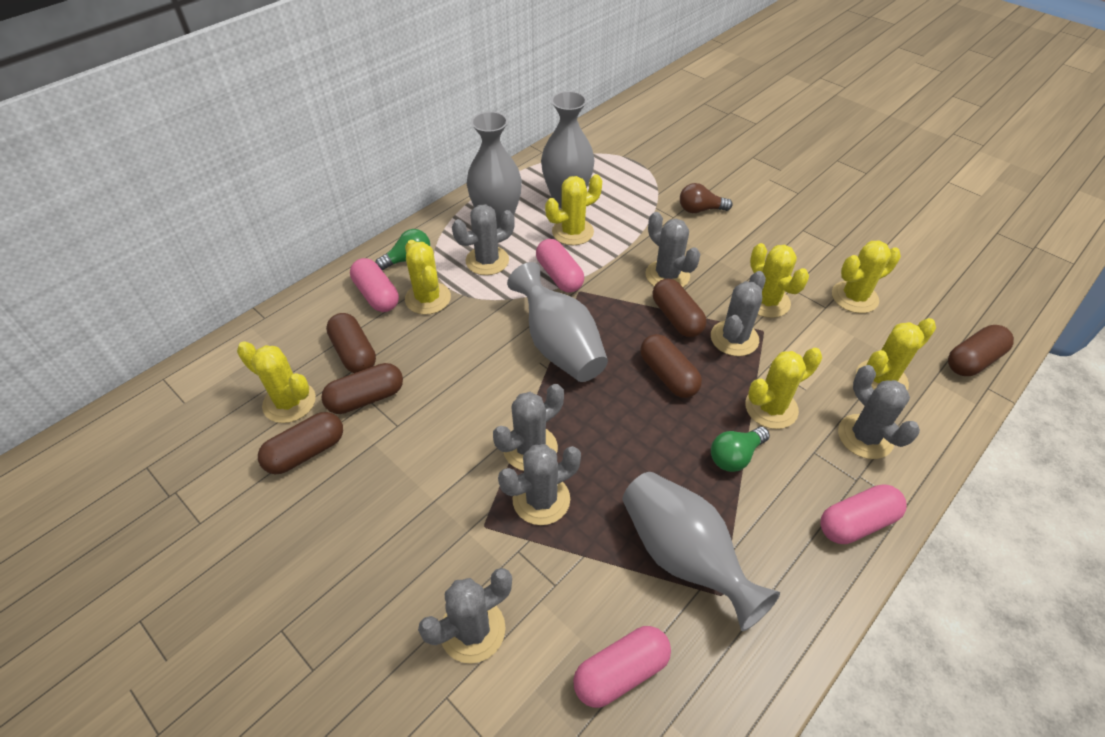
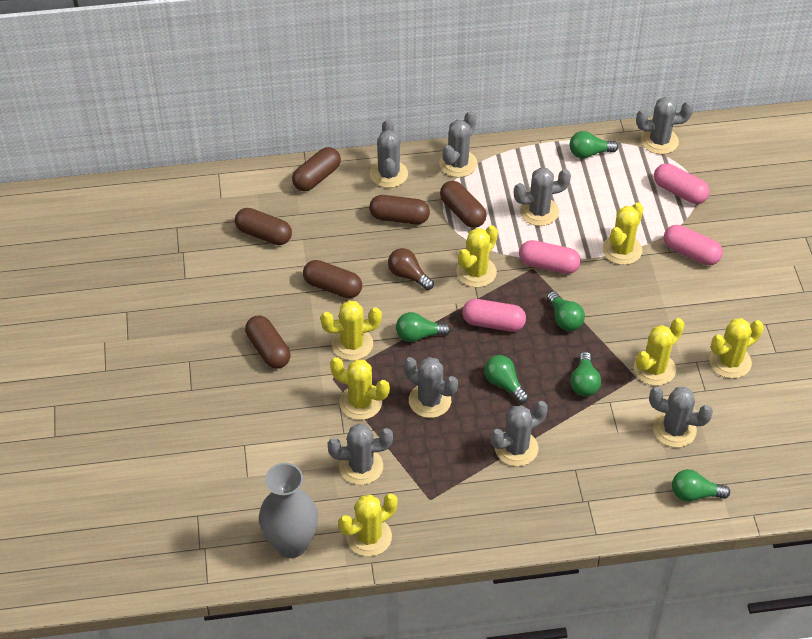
green light bulb: [375,229,430,270] [711,427,770,472] = 2 -> [396,312,451,342] [484,355,529,403] [547,291,585,331] [569,131,618,159] [570,352,601,397] [672,469,730,502] = 6
grey cactus: [418,568,512,664] [452,204,515,275] [493,384,564,471] [498,444,581,525] [645,212,700,287] [711,271,766,356] [838,365,920,459] = 7 -> [327,424,393,485] [370,119,408,188] [404,357,458,418] [439,111,477,177] [490,401,548,466] [514,167,571,226] [636,97,694,154] [649,387,713,448] = 8
grey vase: [466,111,522,229] [507,262,608,382] [541,91,594,208] [623,472,780,631] = 4 -> [259,463,318,558] = 1

